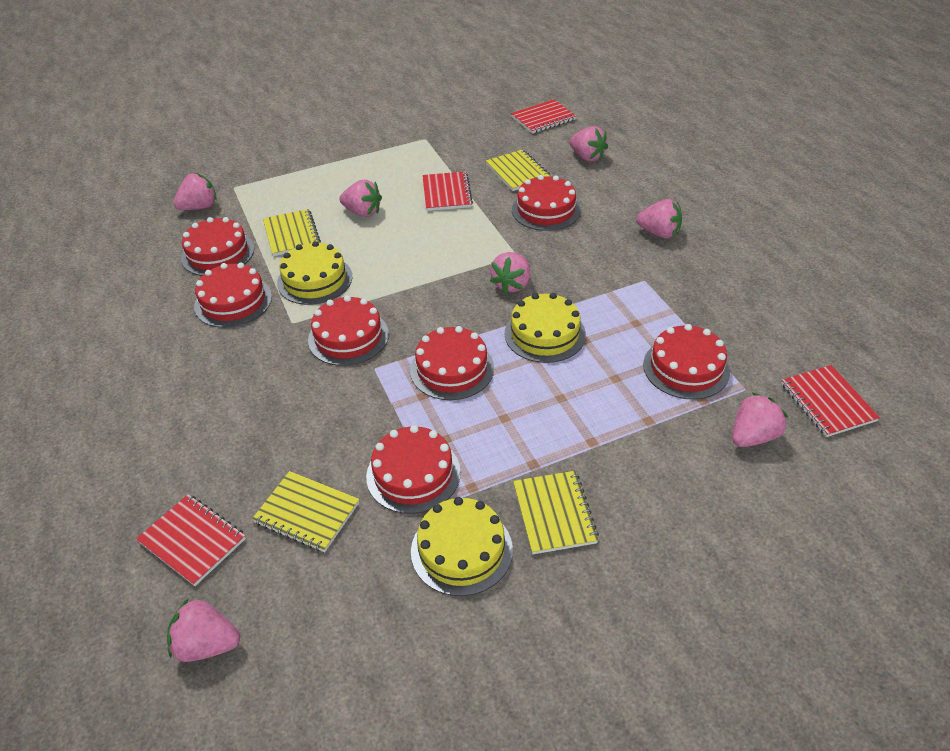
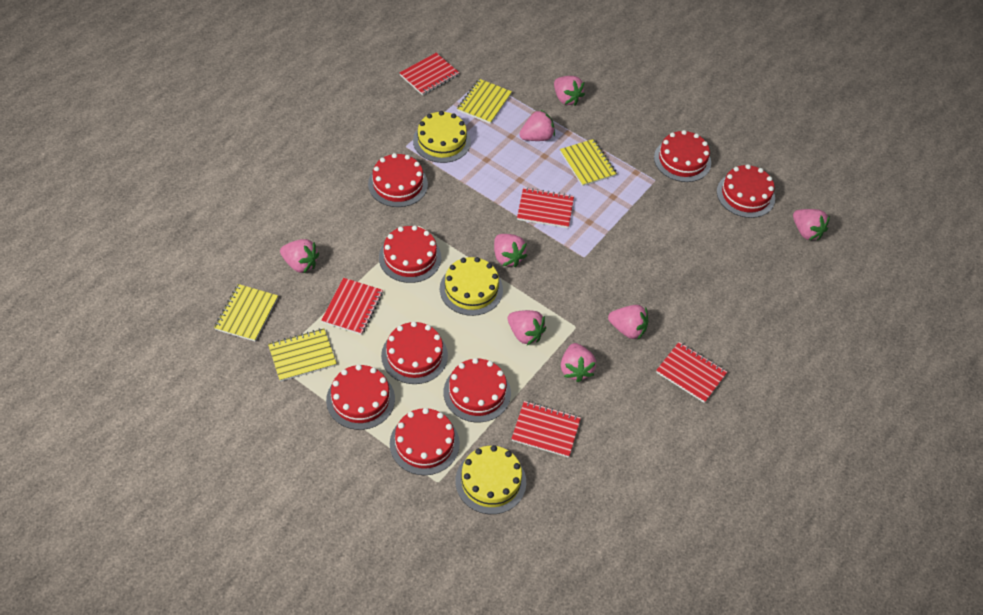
pink strawberry: [167,599,240,662] [173,173,217,210] [340,180,382,217] [490,252,530,294] [569,126,608,162] [636,199,682,238] [732,393,788,447] = 7 -> [280,239,319,273] [494,234,527,267] [508,310,546,345] [519,110,555,141] [554,76,585,105] [561,343,596,382] [608,305,648,339] [793,209,830,240] = 8
red cake: [181,217,254,276] [194,262,272,328] [308,295,389,366] [366,425,461,514] [410,326,494,400] [512,175,581,231] [643,324,730,400] = 7 -> [326,364,395,430] [368,153,428,207] [379,225,441,283] [381,321,448,384] [390,408,460,475] [444,358,511,422] [654,130,711,182] [717,164,775,218] = 8
red notebook: [136,494,246,586] [422,171,473,211] [511,99,576,134] [781,365,880,437] = 4 -> [321,278,383,335] [399,53,460,95] [511,401,581,458] [517,187,574,228] [656,342,727,403] = 5

